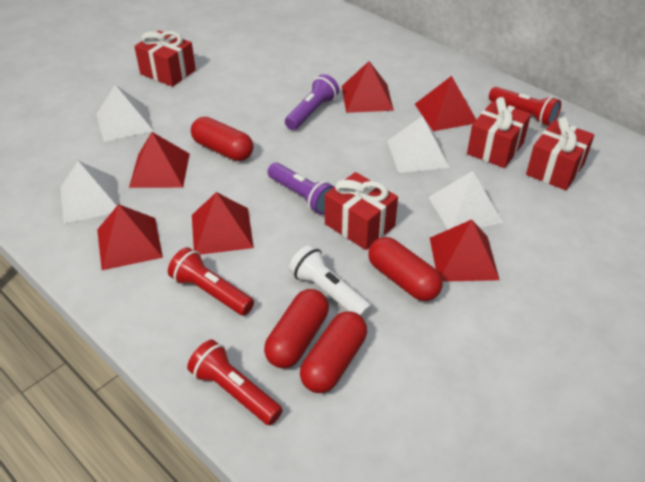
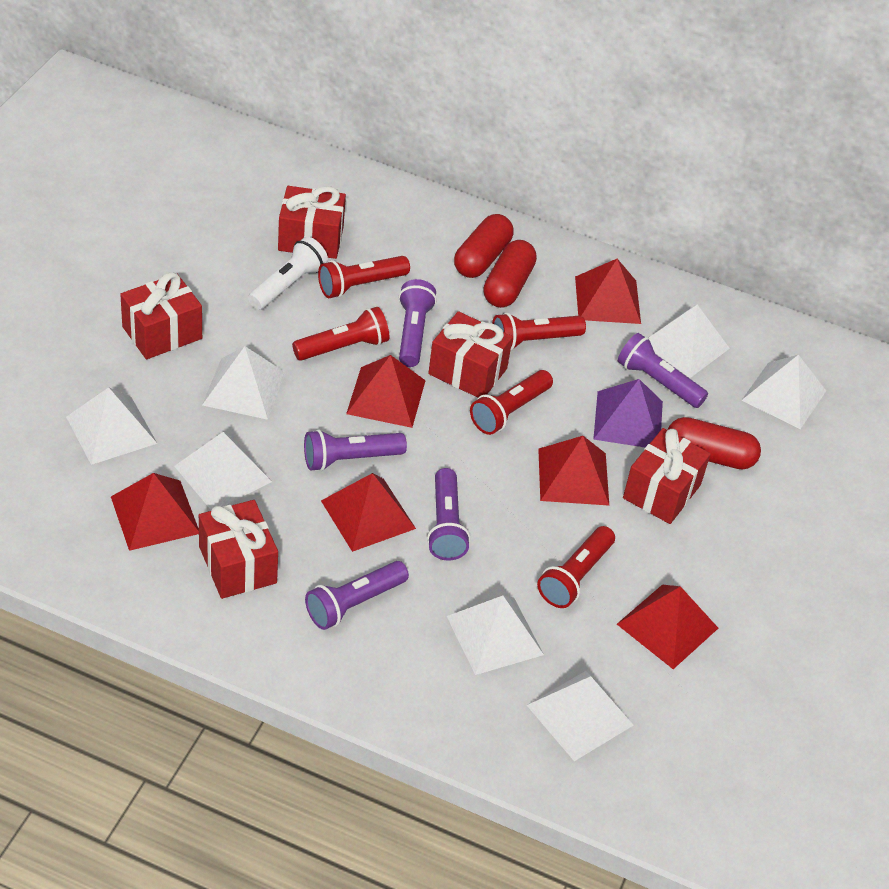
purple flashlight: [268,162,334,215] [285,74,339,130] = 2 -> [304,429,407,471] [305,561,409,630] [398,279,437,367] [427,468,470,561] [618,333,708,408] = 5
purple pyramid: none = 0 -> [593,379,663,447] = 1
red capsule: [191,117,253,161] [264,289,329,368] [300,311,367,393] [368,237,443,301] = 4 -> [454,214,513,278] [483,240,537,308] [668,417,761,469] = 3
red flashlight: [168,247,254,316] [187,340,283,425] [489,87,561,126] = 3 -> [292,307,389,361] [318,256,410,298] [470,370,553,435] [492,313,586,351] [537,526,615,608] = 5
red gift: [134,31,196,87] [325,172,398,250] [467,97,531,168] [526,117,594,190] = 4 -> [120,272,202,359] [199,500,278,599] [278,186,346,259] [428,311,513,398] [623,428,711,524] = 5
white pyramid: [60,161,120,223] [96,85,154,142] [387,116,450,173] [428,171,503,230] = 4 -> [66,387,158,465] [174,432,272,511] [202,346,286,420] [447,595,544,675] [527,671,633,761] [649,305,730,378] [742,355,826,429] = 7

